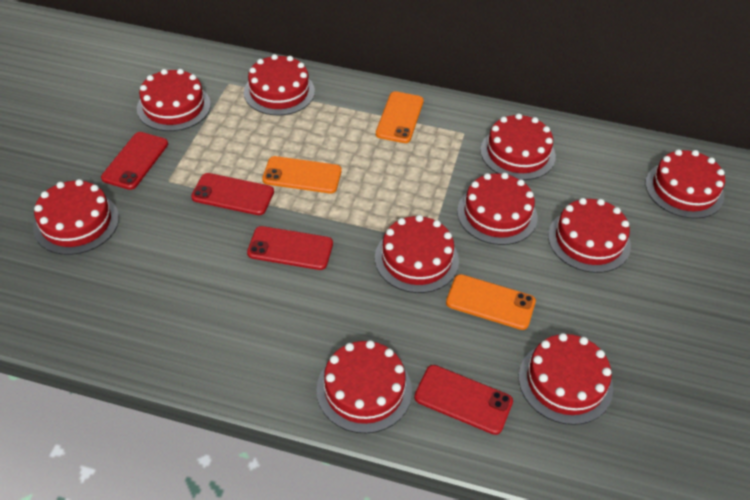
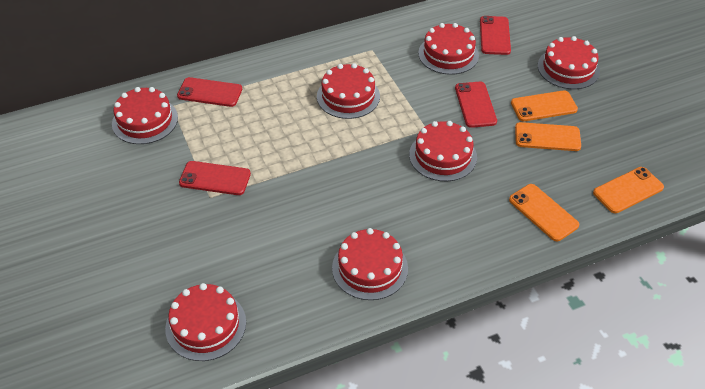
orange phone: [262,156,342,193] [376,91,424,143] [446,274,536,330] = 3 -> [509,184,579,241] [511,90,578,121] [515,122,581,151] [593,167,664,213] = 4
red cake: [33,179,119,255] [137,69,211,131] [244,54,315,115] [316,340,412,433] [375,215,459,293] [457,173,537,245] [480,113,556,180] [519,333,613,425] [548,198,631,273] [645,149,725,219] = 10 -> [112,87,178,144] [165,283,246,361] [317,63,380,119] [332,228,408,300] [409,121,477,181] [418,23,479,75] [538,36,600,89] = 7

